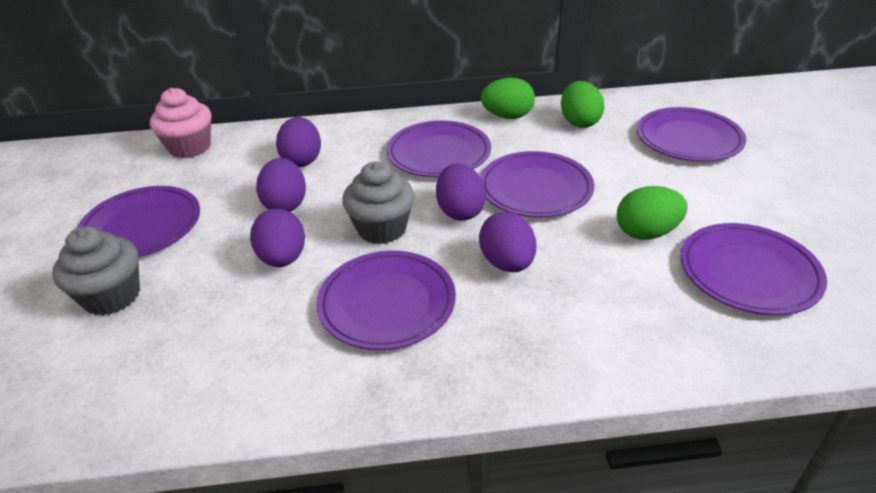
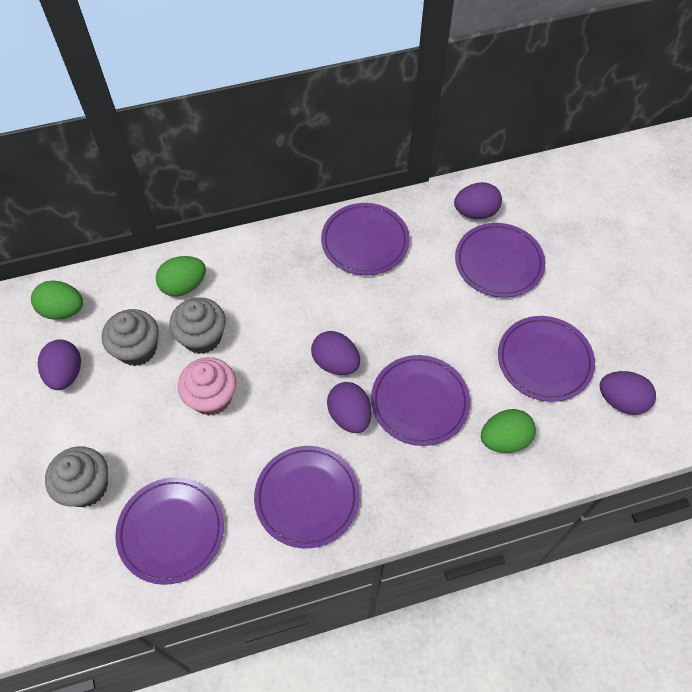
grey cupcake: [52,226,140,316] [342,162,415,244] = 2 -> [45,446,108,507] [102,309,159,366] [169,297,226,354] = 3

